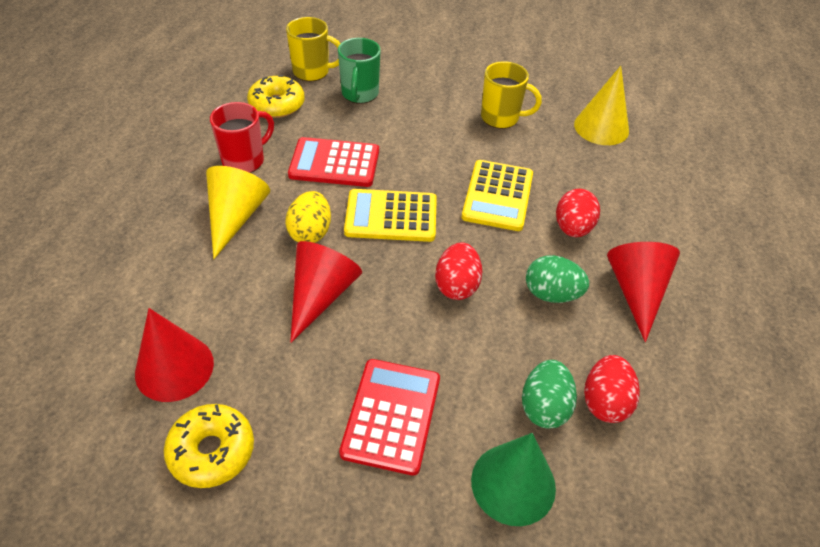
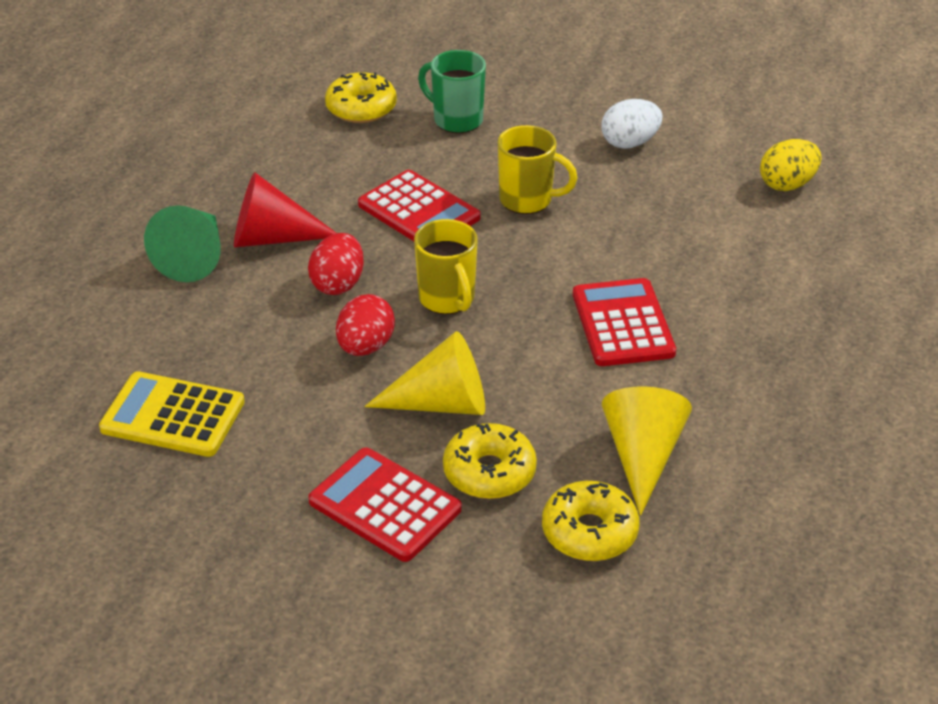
green egg: [522,360,577,429] [526,255,589,303] = 2 -> none = 0
red calculator: [288,137,379,187] [339,359,440,476] = 2 -> [308,448,462,562] [358,170,481,241] [573,278,676,366] = 3
red cone: [135,308,214,402] [290,241,362,343] [607,242,680,342] = 3 -> [234,172,336,247] = 1
red egg: [435,242,482,300] [556,189,600,237] [584,355,640,423] = 3 -> [308,233,364,295] [336,294,395,356] = 2
red mug: [210,102,274,173] = 1 -> none = 0
white egg: none = 0 -> [602,99,662,149] = 1
yellow calculator: [344,189,437,242] [462,160,533,231] = 2 -> [99,371,245,457] = 1
yellow donut: [164,404,254,488] [247,75,305,118] = 2 -> [325,72,397,123] [443,423,537,499] [542,481,640,561] = 3

